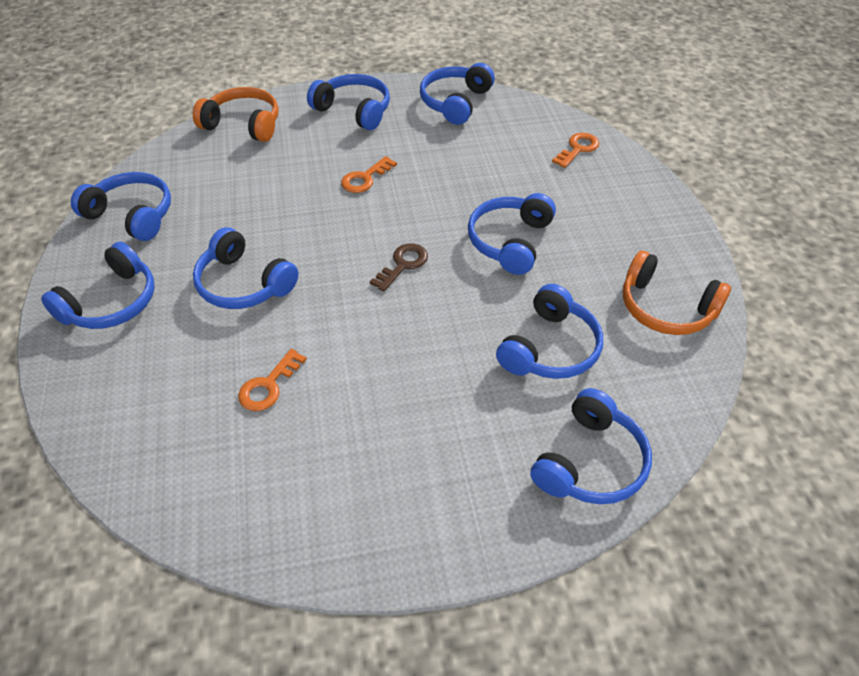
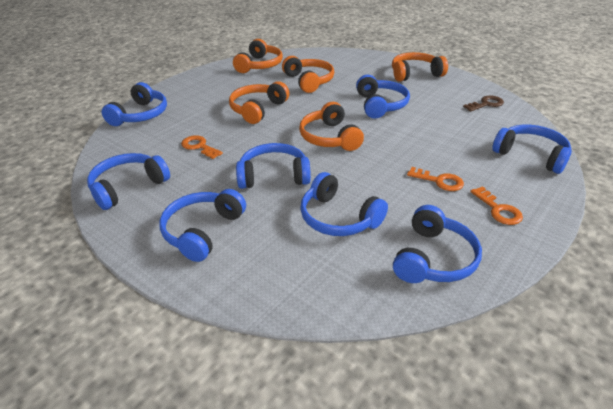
orange headphones: [193,87,279,142] [623,251,731,335] = 2 -> [229,81,289,124] [233,39,283,73] [282,56,334,93] [299,102,364,151] [392,52,448,82] = 5

